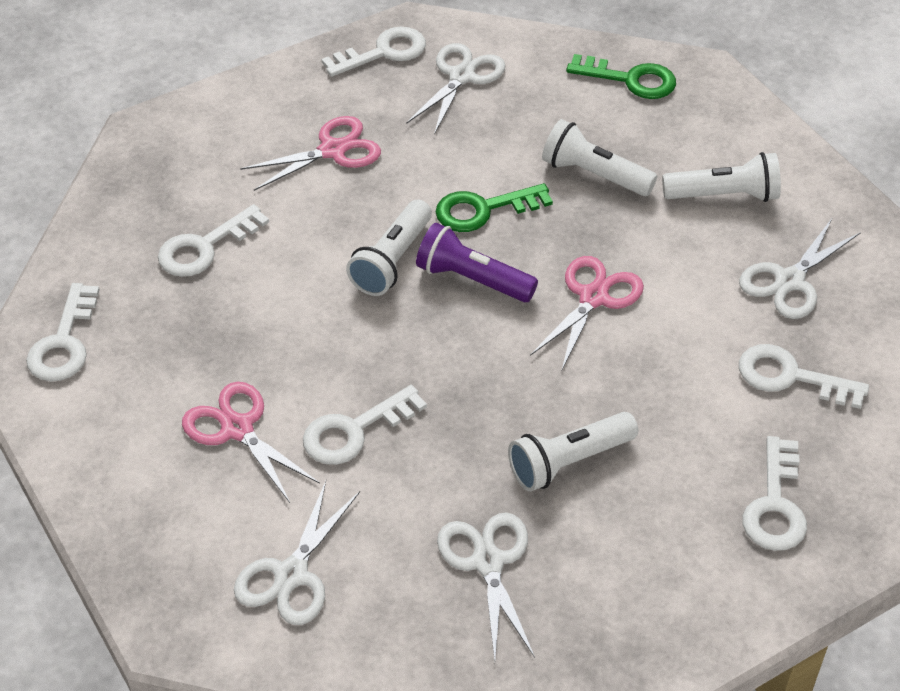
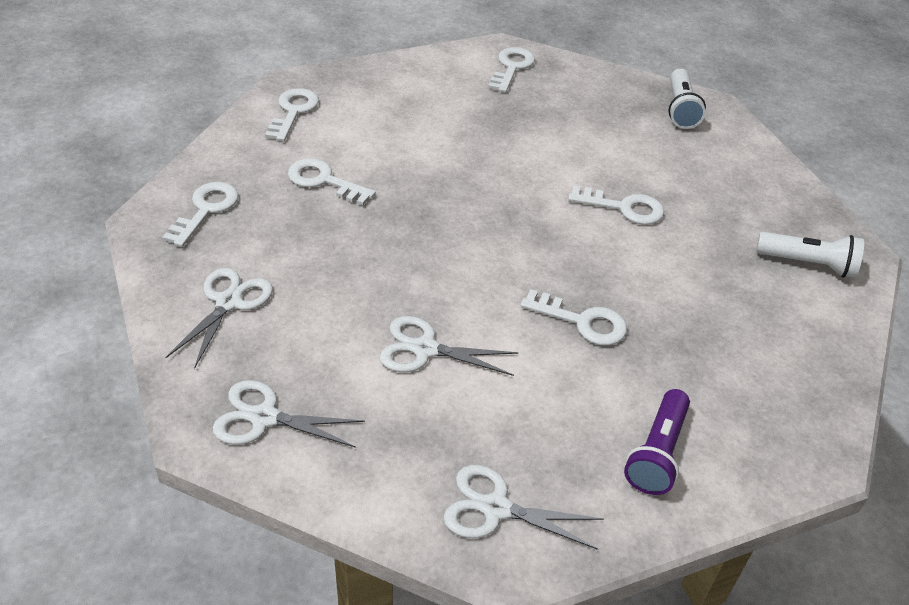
green key: [436,183,553,232] [566,54,676,99] = 2 -> none = 0
pink scissors: [182,382,320,503] [240,116,381,191] [530,256,644,369] = 3 -> none = 0
white flashlight: [346,200,432,296] [508,412,638,492] [542,119,657,196] [662,152,781,202] = 4 -> [668,69,706,129] [756,232,864,278] = 2

